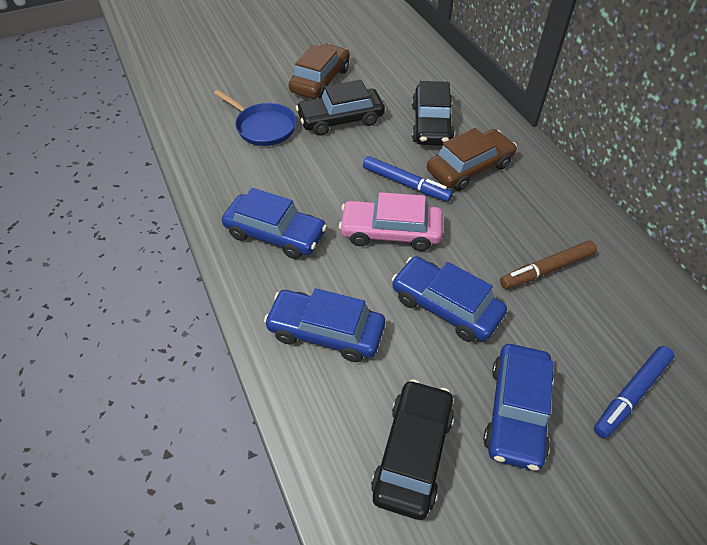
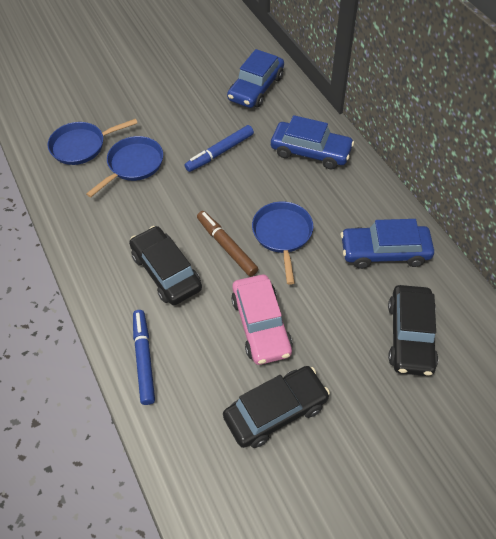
blue car: [222,188,327,259] [264,288,385,362] [392,256,507,342] [483,344,554,471] = 4 -> [227,49,284,108] [271,115,354,169] [341,219,434,269] = 3
blue pan: [214,90,296,146] = 1 -> [48,119,137,165] [86,136,163,197] [252,202,313,285] = 3
brown car: [289,44,350,99] [427,128,517,191] = 2 -> none = 0

